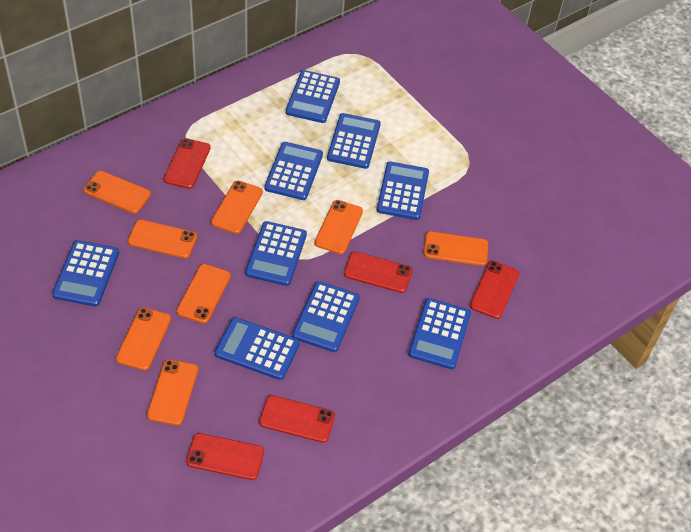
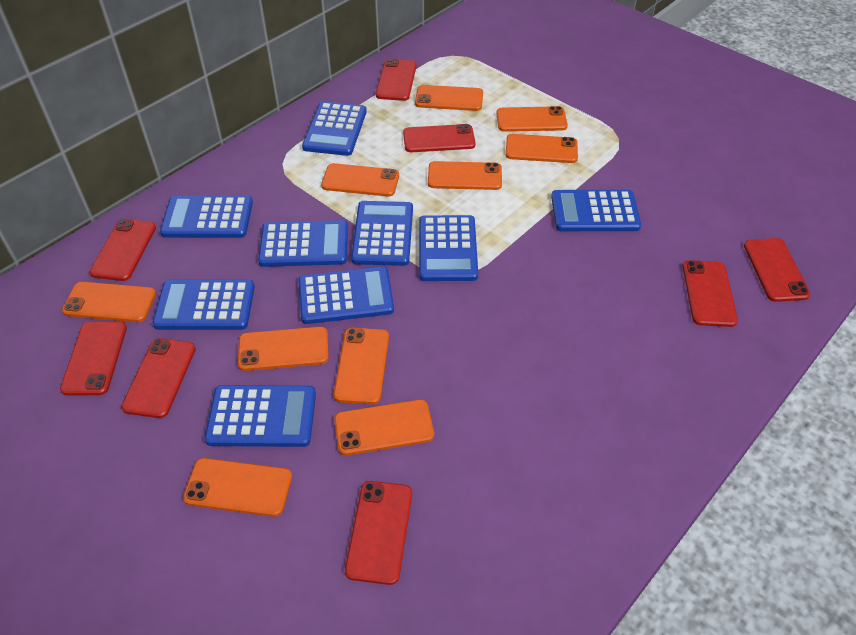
orange phone: [84,171,151,214] [116,307,171,370] [128,219,197,258] [147,359,198,425] [176,264,231,324] [211,181,263,234] [315,200,363,254] [424,231,488,266] = 8 -> [62,282,156,322] [183,458,292,517] [238,327,329,371] [321,163,399,197] [333,328,389,404] [334,399,434,455] [415,85,483,111] [428,161,502,190] [496,106,568,132] [506,134,578,163] = 10
red phone: [164,138,210,189] [186,433,264,480] [259,395,335,443] [344,251,413,293] [470,261,519,319] = 5 -> [60,321,127,395] [90,219,156,281] [121,338,196,418] [345,481,412,585] [376,59,417,101] [403,124,476,152] [683,260,738,327] [744,238,810,302] = 8

